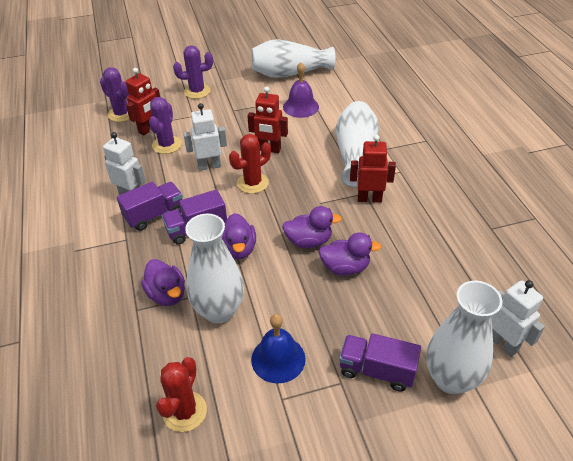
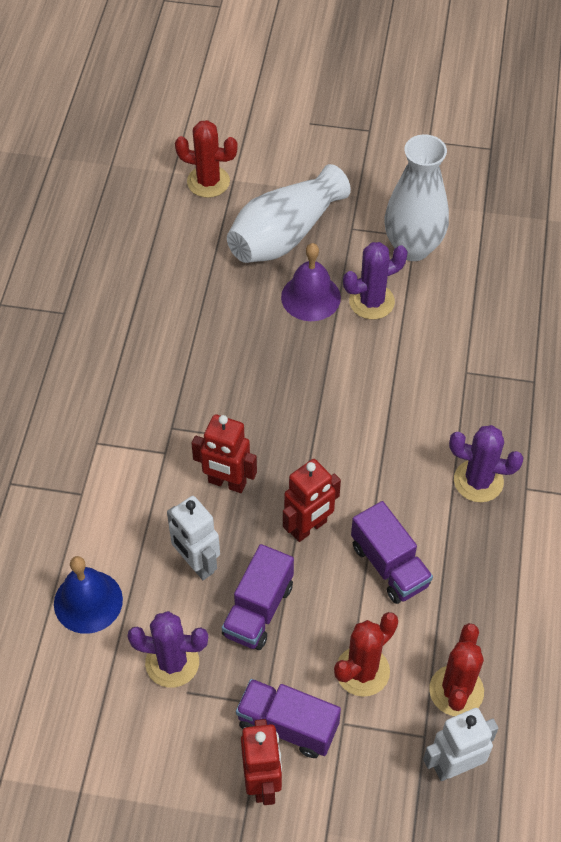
purple duck: [141,259,185,306] [222,213,256,259] [282,206,342,248] [318,232,381,276] = 4 -> none = 0
red cactus: [156,357,207,432] [229,134,271,194] = 2 -> [175,120,238,198] [334,612,398,697] [429,623,484,716] = 3
white robot: [103,132,146,195] [183,103,227,171] [491,280,545,357] = 3 -> [167,496,220,580] [423,708,498,781] = 2
white vase: [185,214,244,324] [251,39,335,78] [336,101,379,187] [426,281,502,394] = 4 -> [227,164,351,263] [385,134,449,261] = 2

